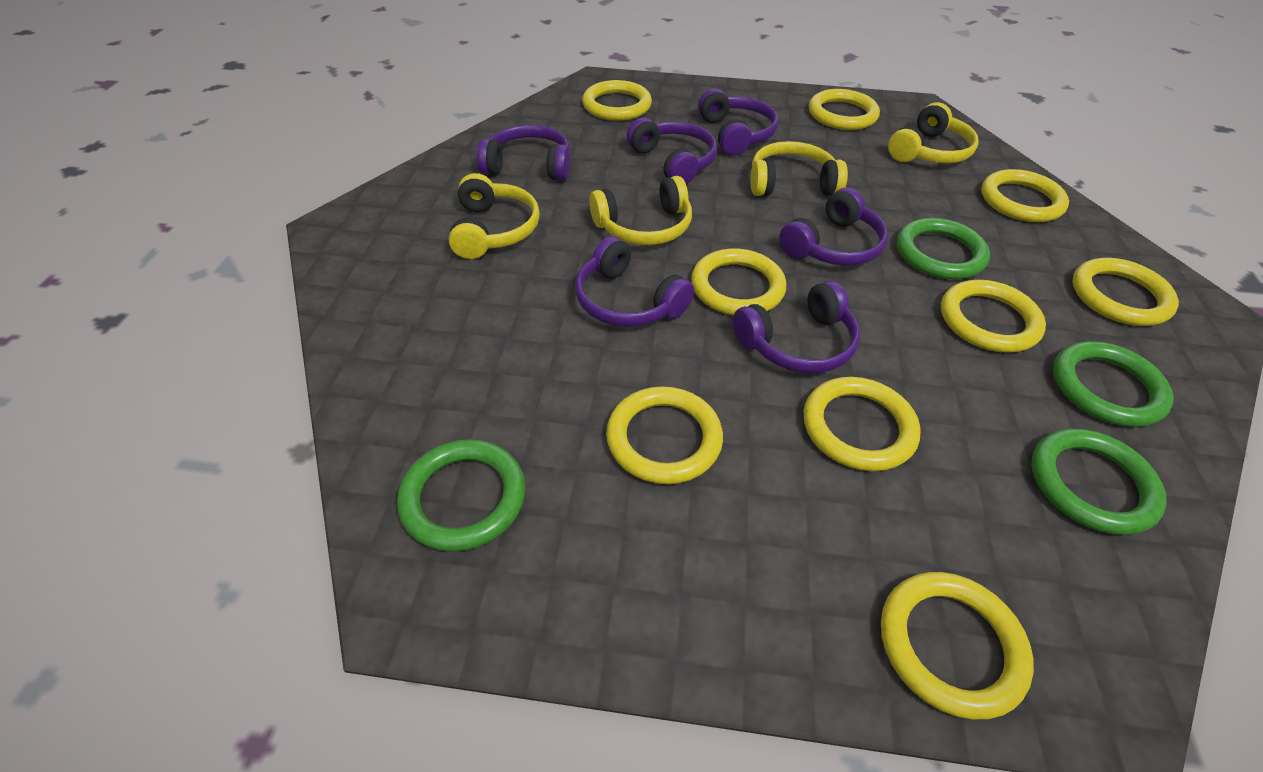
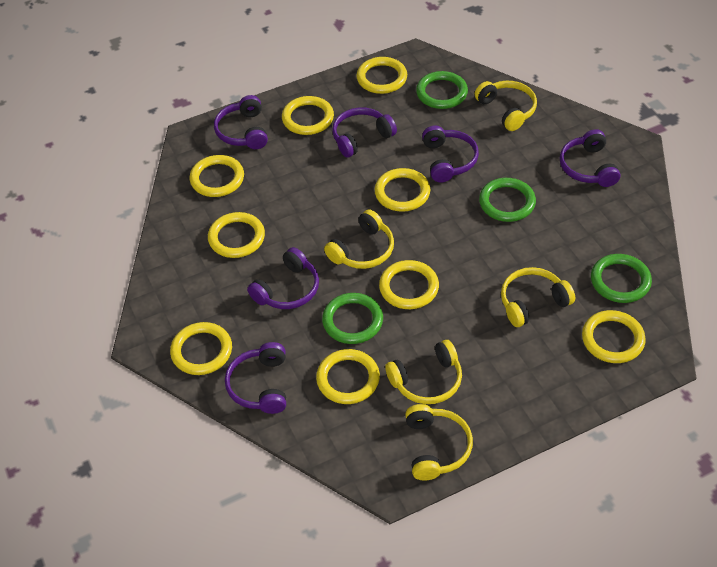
yellow headphones: [449,173,540,259] [589,176,692,245] [750,141,848,196] [888,102,979,163] = 4 -> [324,209,394,269] [385,340,462,404] [405,404,473,481] [475,81,537,131] [501,267,575,327] = 5

